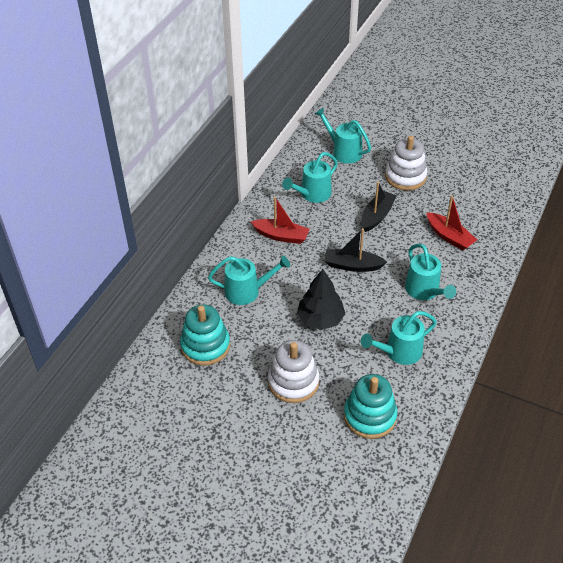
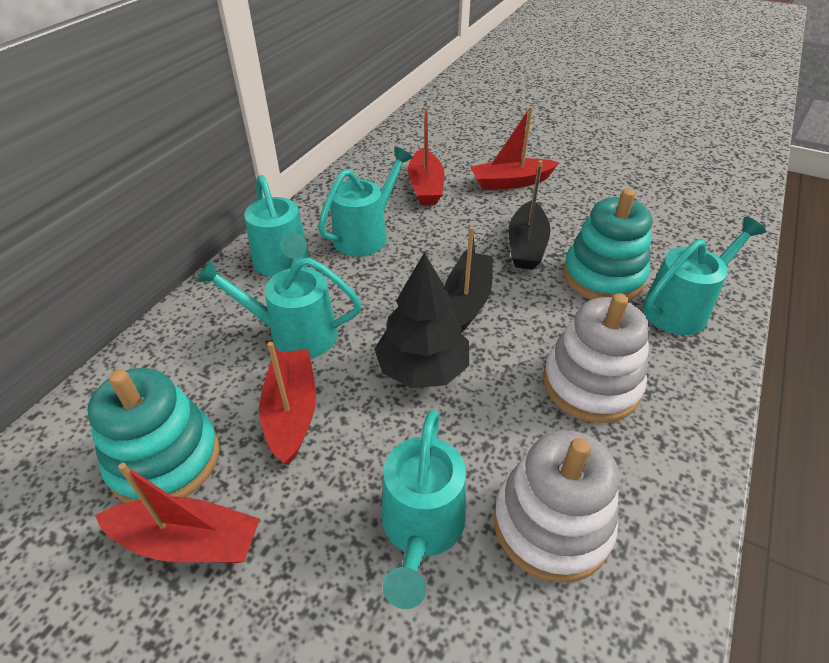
red boat: [251,197,310,244] [426,195,477,250] = 2 -> [95,463,260,563] [259,342,316,465] [408,107,445,205] [470,107,559,190] = 4

